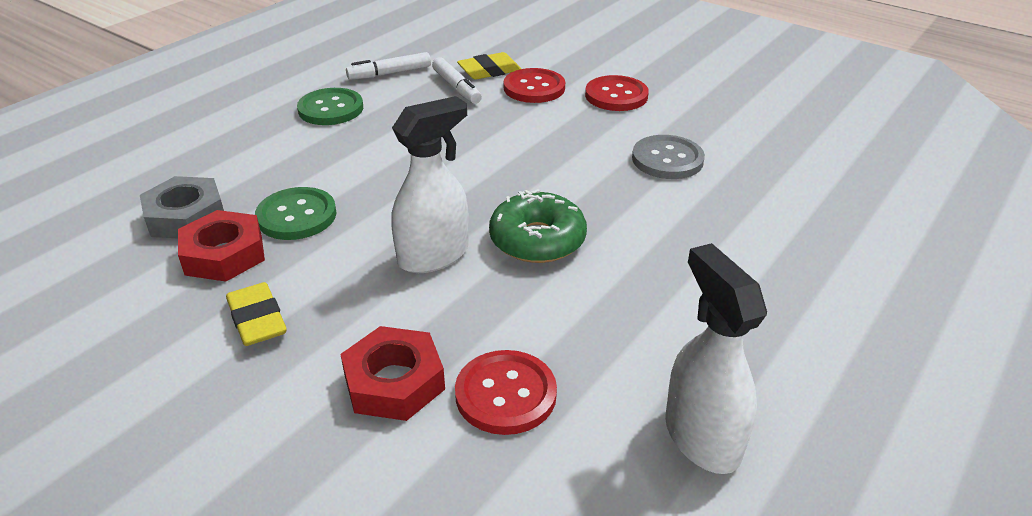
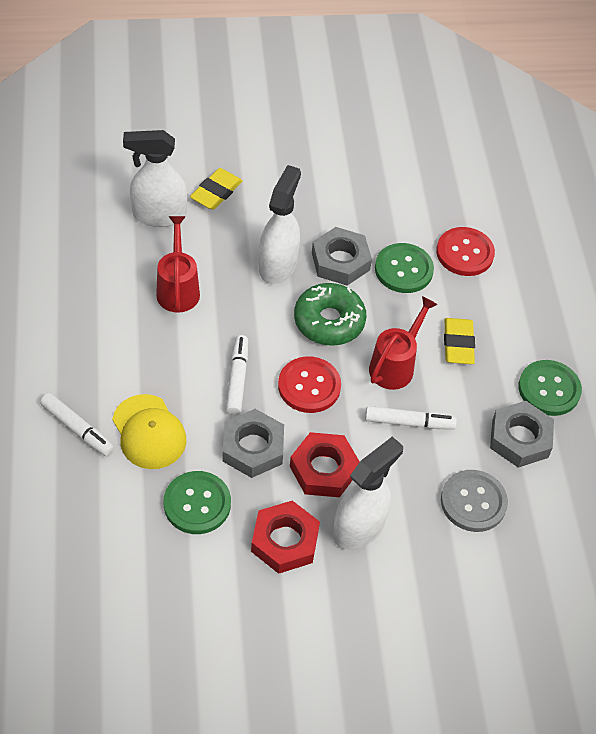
green button: [255,187,336,240] [297,88,363,125] = 2 -> [163,471,231,534] [375,243,434,293] [519,360,582,416] = 3
grey nut: [140,176,224,238] = 1 -> [223,409,284,478] [312,227,372,286] [490,401,554,468] = 3
red button: [455,350,557,435] [504,68,565,103] [585,75,649,111] = 3 -> [278,356,341,413] [436,227,495,276] = 2
red watering can: none = 0 -> [156,216,200,313] [369,296,438,390] = 2
white marker: [346,52,431,80] [432,58,482,104] = 2 -> [40,393,114,457] [226,335,248,415] [365,406,457,430] = 3
white spray bottle: [391,96,469,273] [665,243,767,474] = 2 -> [123,130,187,227] [259,165,301,284] [333,437,403,550] = 3
yellow cap: none = 0 -> [112,394,186,469] = 1

